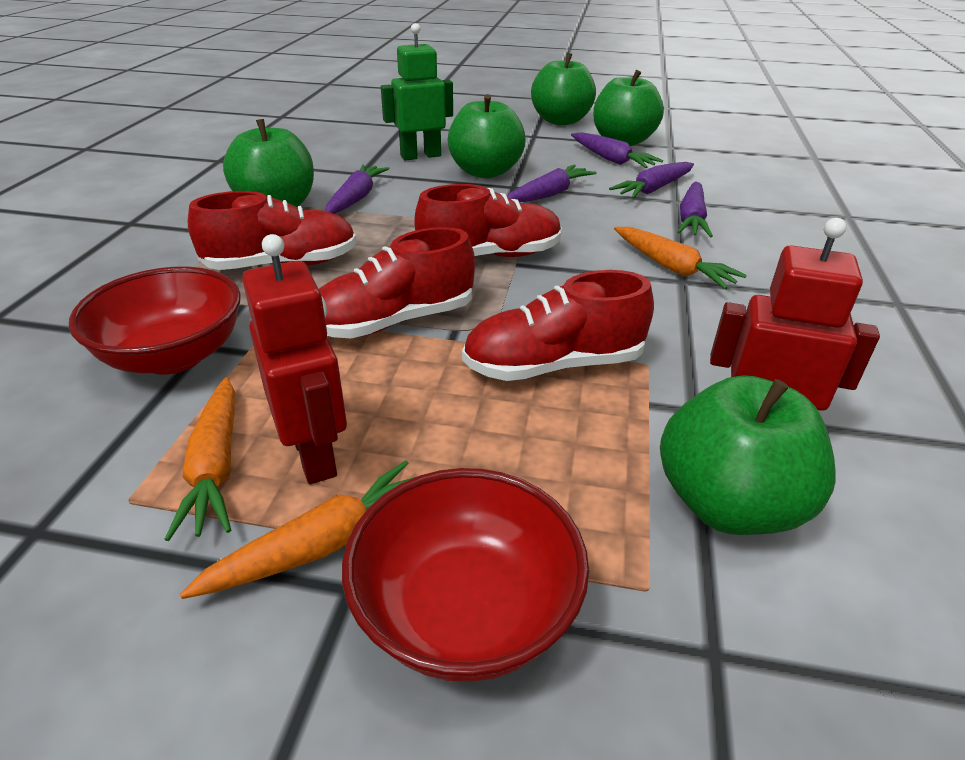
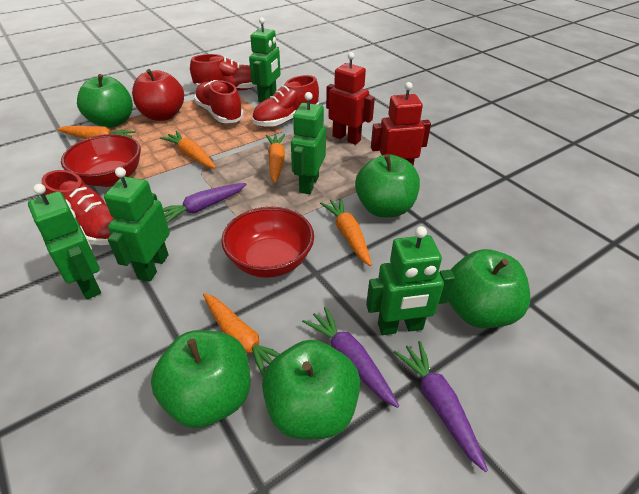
green robot: [381,23,453,160] = 1 -> [28,184,101,299] [104,167,170,282] [249,17,281,102] [291,92,326,194] [366,226,455,335] = 5
orange carrot: [164,377,235,541] [180,461,415,599] [614,227,747,289] = 3 -> [57,126,136,139] [160,131,216,168] [203,293,279,376] [266,134,285,183] [320,198,372,266] = 5
purple carrot: [325,165,390,214] [507,165,596,203] [571,132,663,168] [609,162,694,199] [677,181,713,237] = 5 -> [163,183,247,223] [302,307,399,408] [393,341,488,472] = 3
red apple: none = 0 -> [132,69,184,121] = 1

